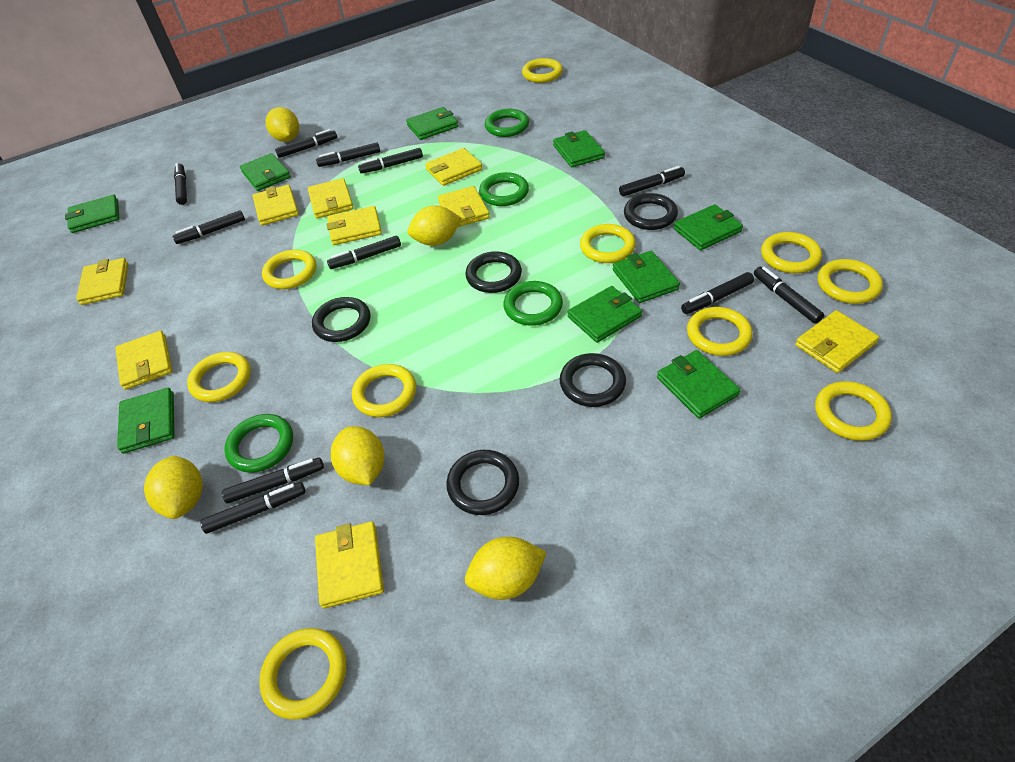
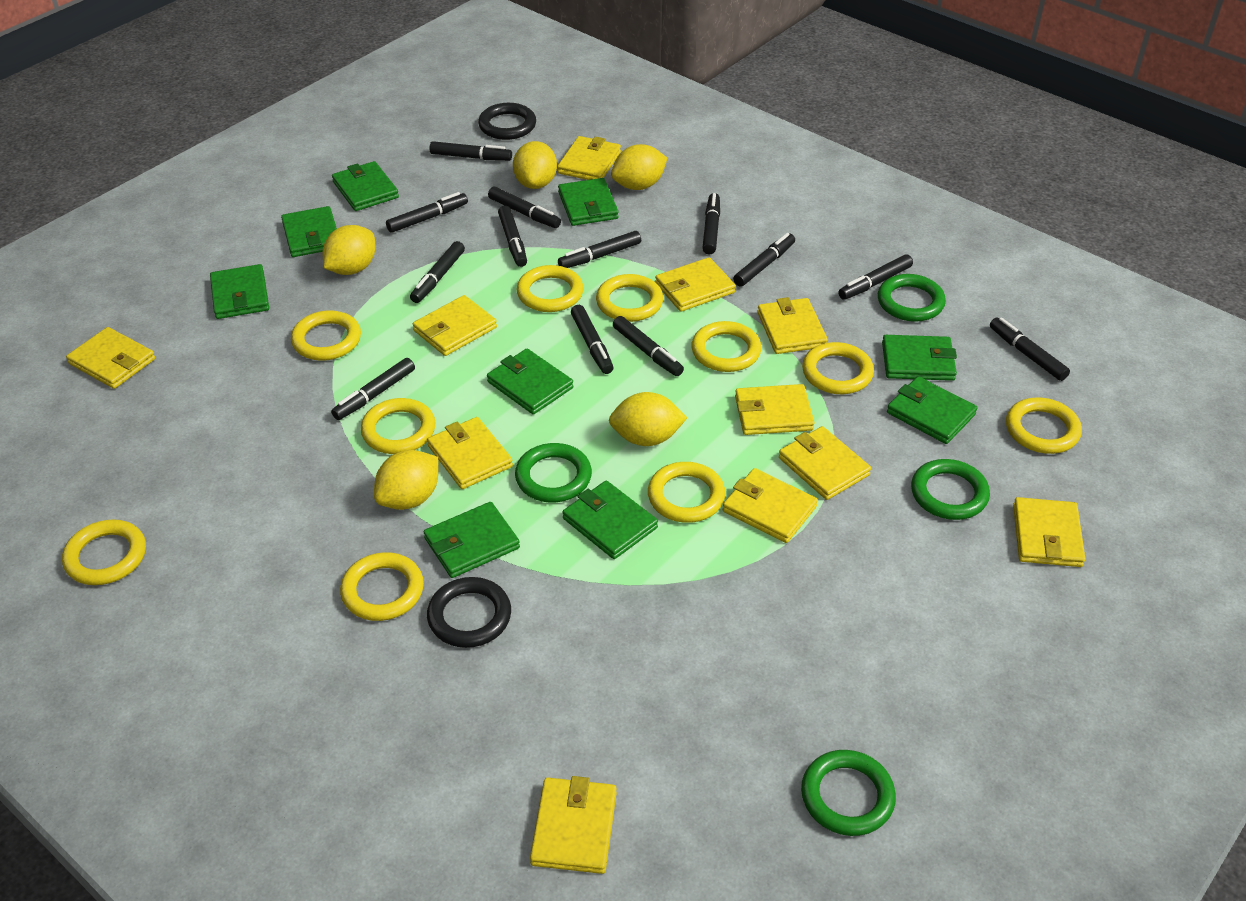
black marker: [173,210,245,244] [174,163,187,205] [200,482,306,534] [222,458,324,504] [275,129,337,158] [316,142,380,167] [327,236,401,269] [358,148,423,174] [619,166,685,196] [681,272,754,314] [754,267,824,324] = 11 -> [331,358,415,420] [386,192,468,233] [410,241,465,303] [429,141,512,161] [488,187,561,228] [498,206,527,267] [558,231,641,268] [571,305,614,374] [613,316,684,376] [702,193,720,254] [733,233,795,287] [838,254,913,300] [990,317,1070,381] = 13
black ring: [312,297,371,342] [446,450,519,515] [465,251,522,293] [560,353,626,407] [624,193,678,230] = 5 -> [427,577,511,648] [478,103,536,140] = 2
yellow wallet: [76,258,128,305] [115,331,173,390] [253,185,299,226] [308,178,354,219] [315,521,384,608] [327,206,382,245] [425,148,482,186] [438,186,490,227] [795,310,879,373] = 9 -> [66,327,155,389] [413,295,497,356] [427,417,513,489] [530,776,617,874] [557,136,621,180] [655,257,736,312] [723,468,818,543] [735,384,814,435] [757,297,828,354] [779,426,871,500] [1013,497,1085,567] = 11

